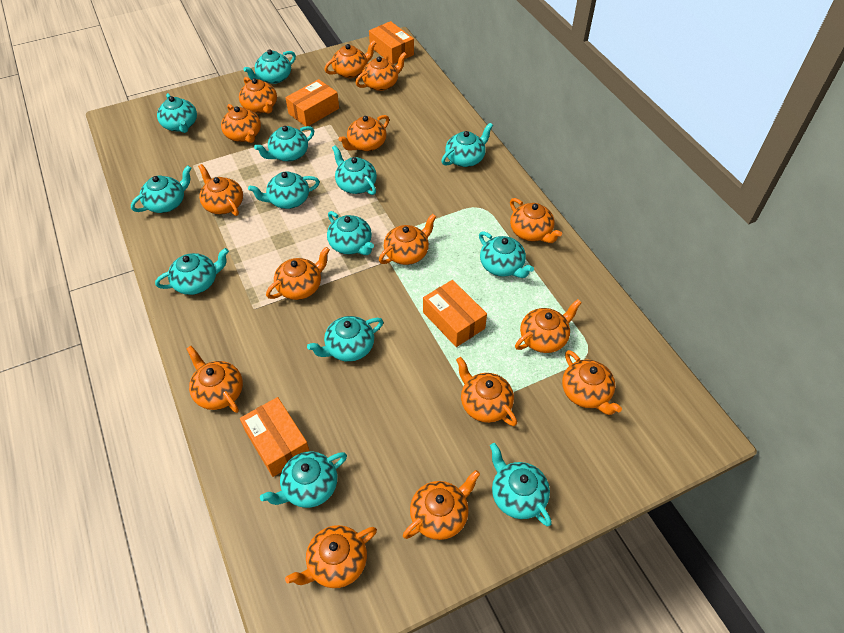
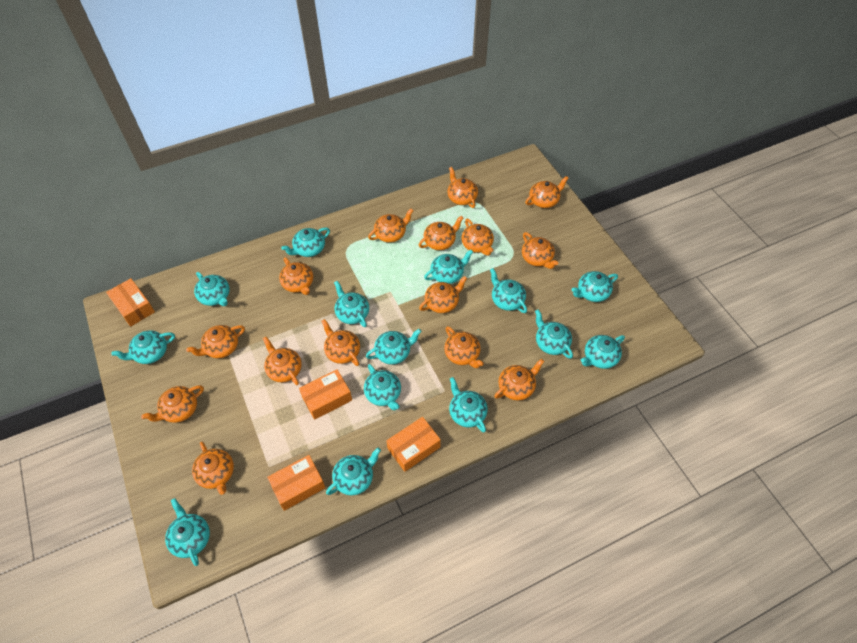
turquoise teapot: [131,165,192,213] [155,248,229,295] [157,93,197,133] [243,49,296,84] [248,171,320,209] [254,126,314,162] [260,451,347,508] [307,316,384,362] [327,211,374,255] [332,145,377,195] [441,123,493,167] [479,231,534,278] [490,443,552,526] = 13 -> [111,330,175,364] [165,498,210,566] [194,272,230,306] [281,228,330,257] [326,448,381,495] [334,281,369,327] [364,364,401,410] [366,329,421,365] [424,250,473,284] [449,377,488,433] [490,268,527,313] [535,309,573,359] [571,271,618,302] [581,335,625,369] = 14

